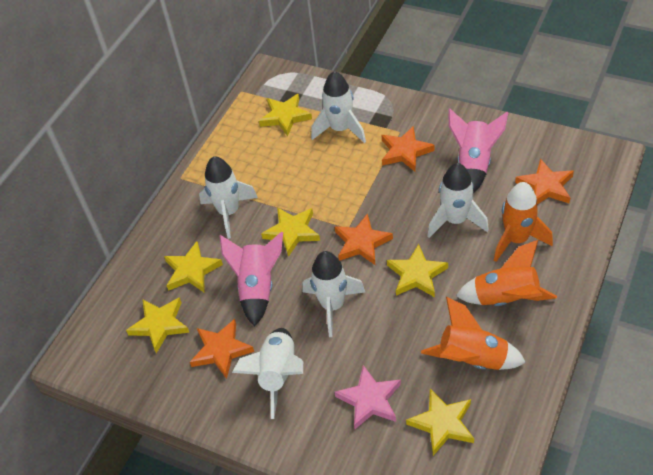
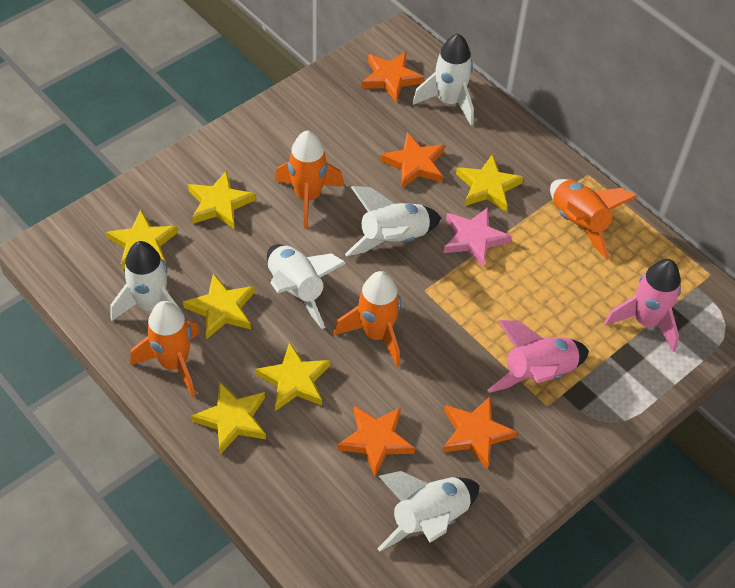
orange rocket: [421,297,526,370] [456,240,557,306] [494,182,553,262] = 3 -> [130,301,200,397] [275,130,344,229] [334,271,401,367] [550,179,638,260] = 4

